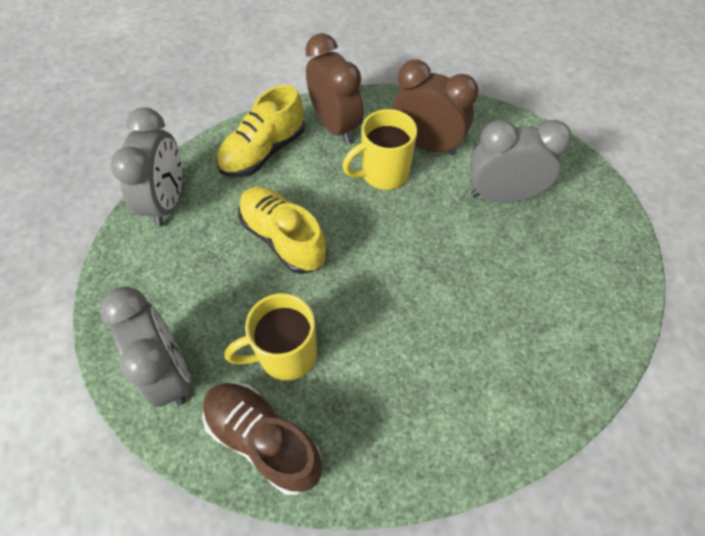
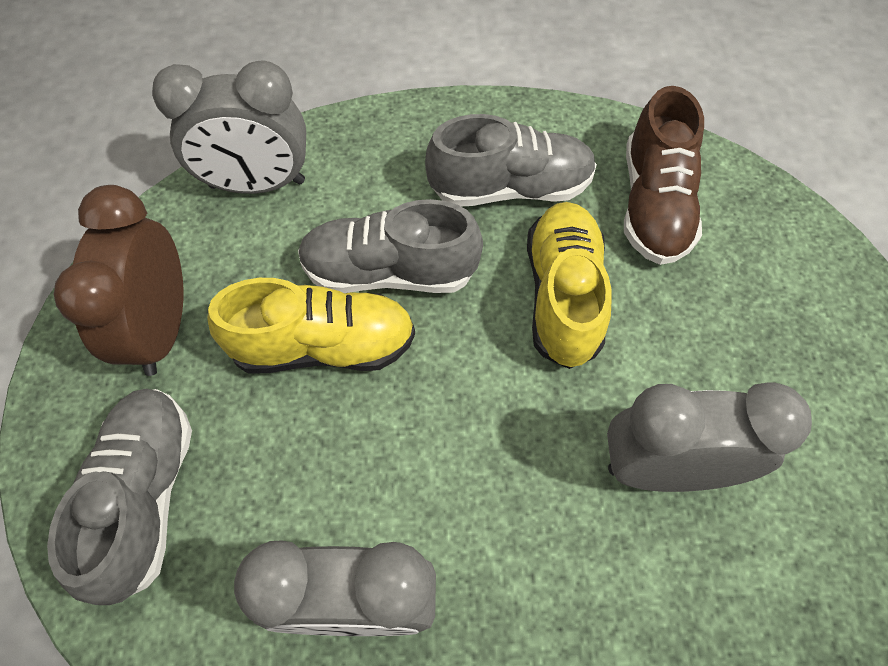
brown clock: [305,33,364,144] [392,59,479,155] = 2 -> [53,185,183,376] = 1
grey shoe: none = 0 -> [47,389,192,605] [298,199,483,293] [425,114,597,206] = 3
yellow mug: [224,293,317,381] [342,109,417,190] = 2 -> none = 0

